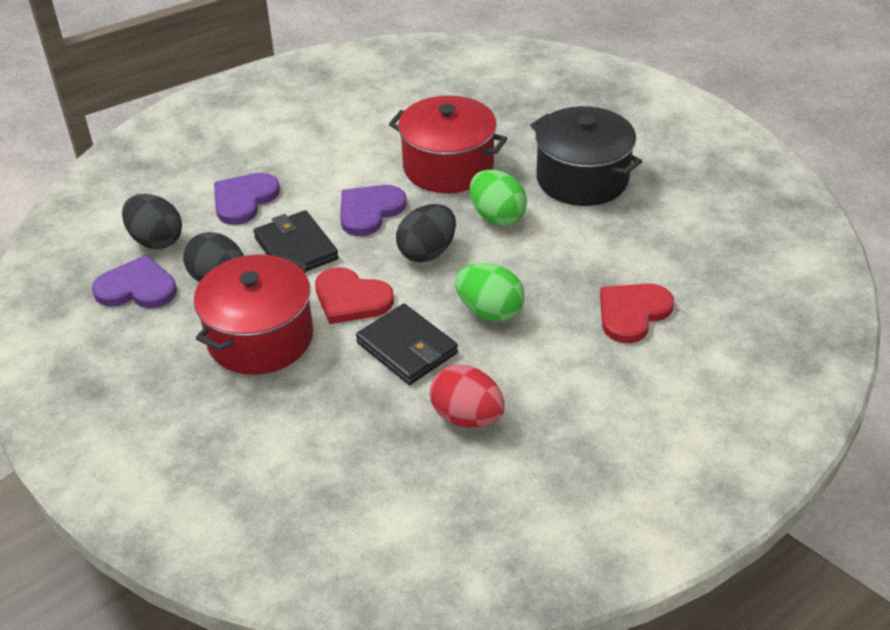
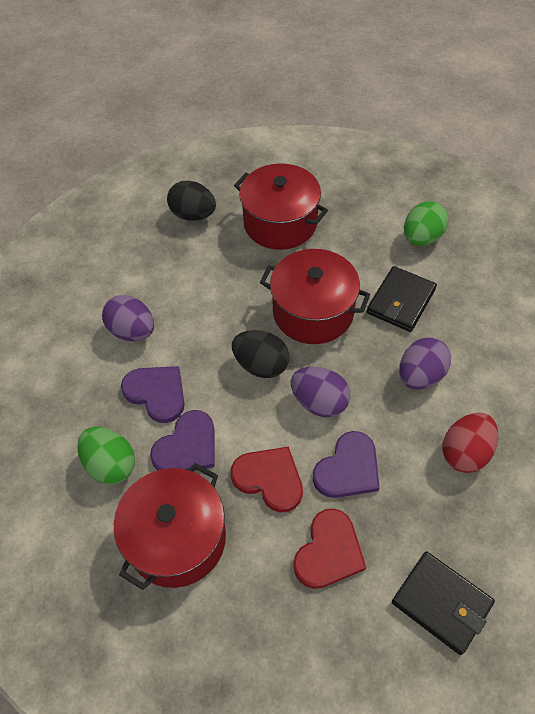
black egg: [122,194,182,249] [183,232,244,282] [396,204,456,263] = 3 -> [167,181,216,221] [232,330,289,378] = 2
black pot: [530,106,642,206] = 1 -> none = 0
purple egg: none = 0 -> [102,295,154,341] [291,367,350,417] [399,337,451,389] = 3
red pot: [194,254,313,375] [389,95,507,193] = 2 -> [114,463,226,590] [234,163,328,250] [260,249,370,344] = 3

